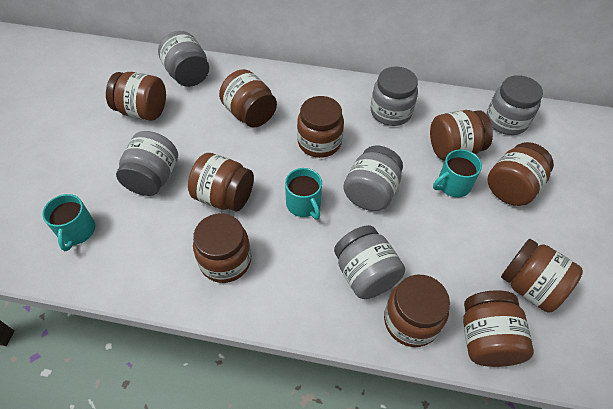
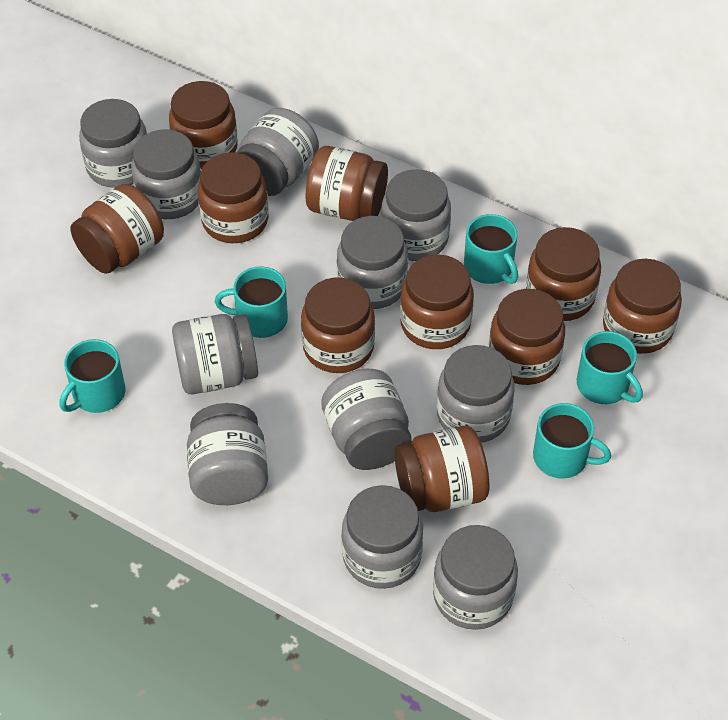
grey jar: [116,131,178,196] [158,31,209,87] [334,225,405,299] [343,146,403,211] [371,67,418,126] [487,75,543,135] = 6 -> [79,99,147,188] [131,129,201,219] [172,314,258,394] [187,403,268,505] [236,108,319,196] [321,369,411,470] [337,216,408,309] [341,485,423,589] [381,169,451,261] [433,525,518,630] [437,345,515,443] = 11
turquoise mug: [42,194,95,251] [285,168,322,219] [433,149,482,197] = 3 -> [59,339,125,413] [215,266,288,338] [464,214,518,284] [533,403,611,479] [577,331,643,404] = 5

